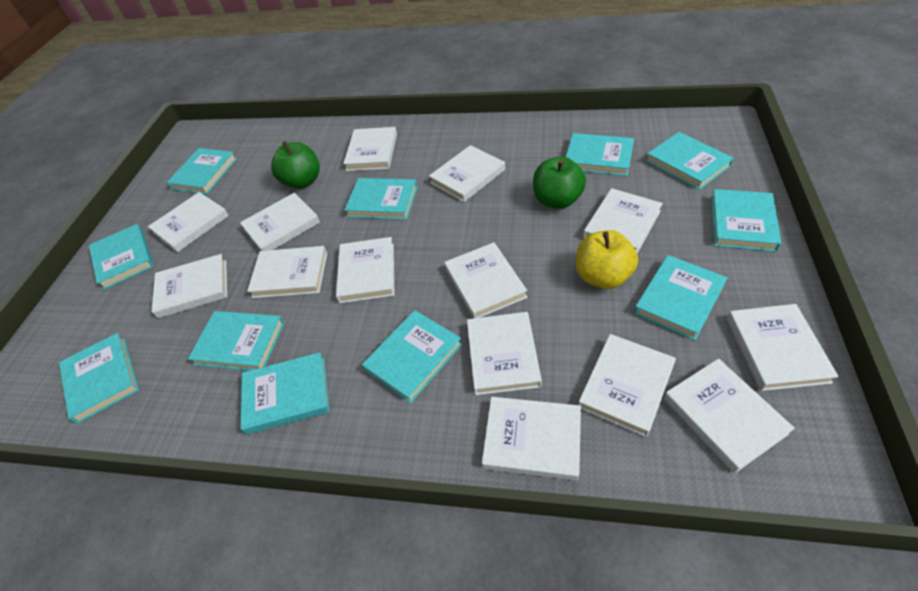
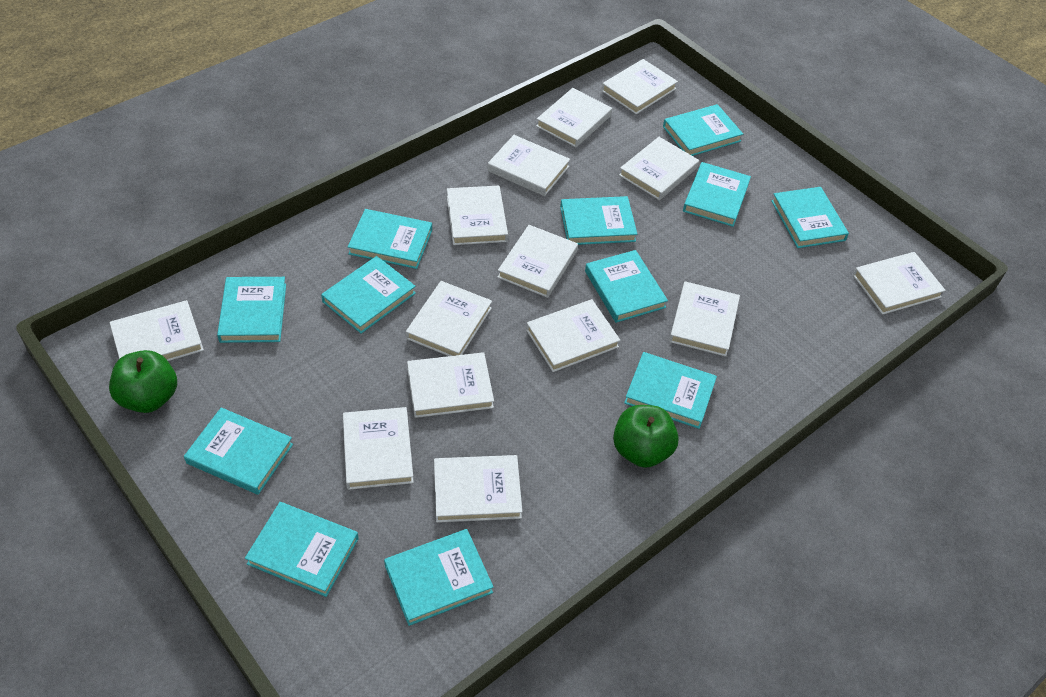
turquoise book: [59,333,139,424] [89,224,154,290] [166,148,237,194] [188,311,285,371] [240,352,329,435] [344,178,418,220] [362,310,462,403] [566,133,634,176] [634,255,728,340] [646,132,734,190] [711,189,781,252] = 11 -> [184,407,293,495] [217,277,286,343] [245,502,359,597] [321,256,416,334] [348,209,432,269] [384,529,493,626] [560,196,638,245] [585,250,668,323] [624,352,717,429] [663,104,743,156] [683,162,751,227] [771,187,849,248] = 12
yellow apple: [576,230,638,289] = 1 -> none = 0

